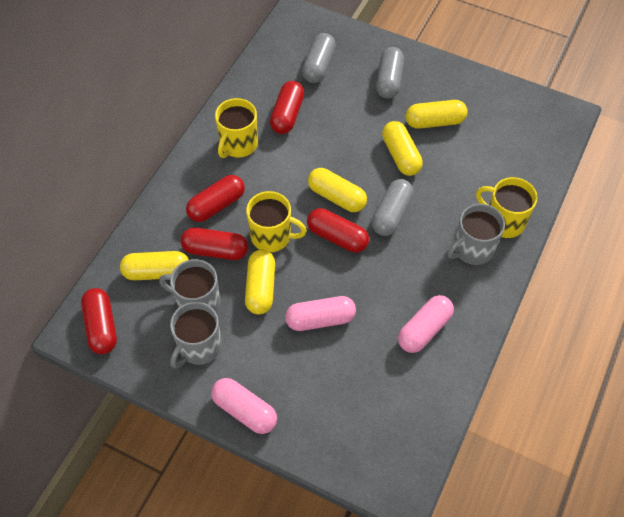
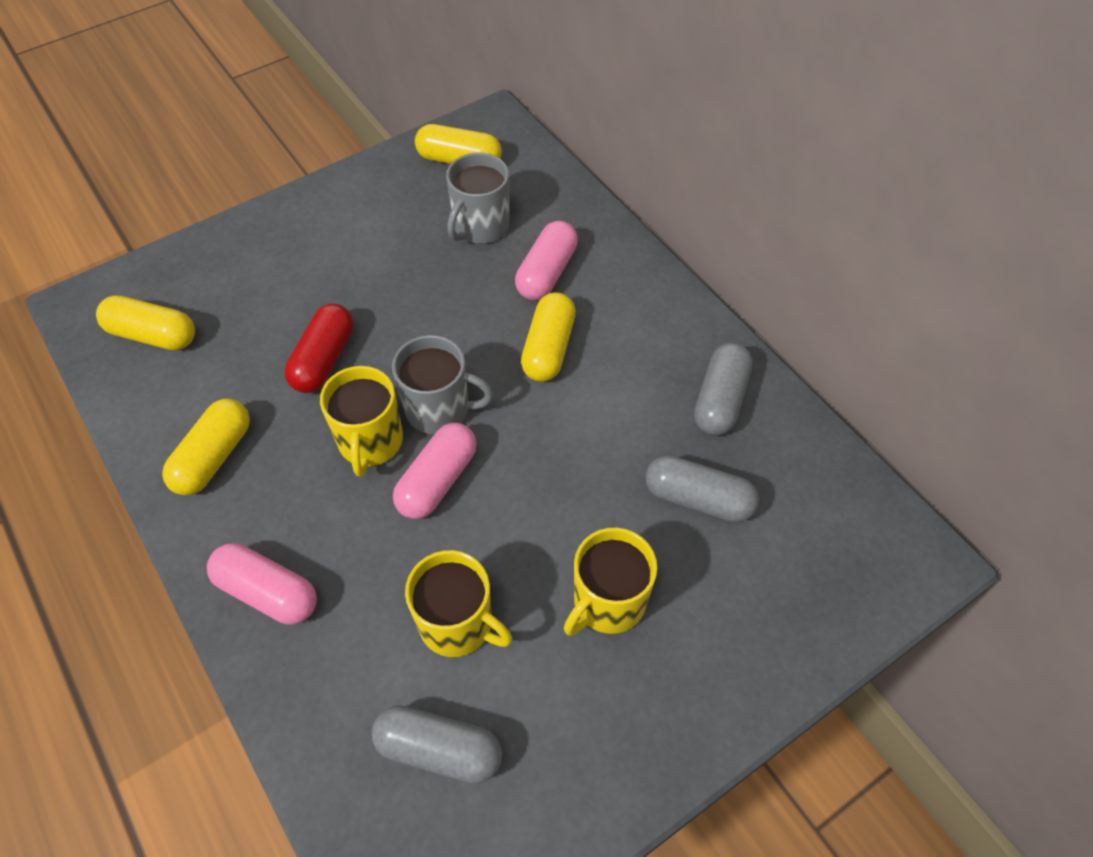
grey mug: [159,259,220,313] [170,302,222,368] [448,204,505,265] = 3 -> [392,335,493,434] [446,153,510,244] = 2
red capsule: [81,288,117,354] [181,228,248,260] [186,175,245,222] [270,81,304,134] [307,208,369,253] = 5 -> [284,304,353,393] = 1
yellow capsule: [120,251,189,280] [245,250,275,314] [308,168,367,212] [382,121,423,176] [406,100,468,129] = 5 -> [96,295,195,350] [162,399,250,496] [415,124,502,164] [521,292,576,382] = 4

